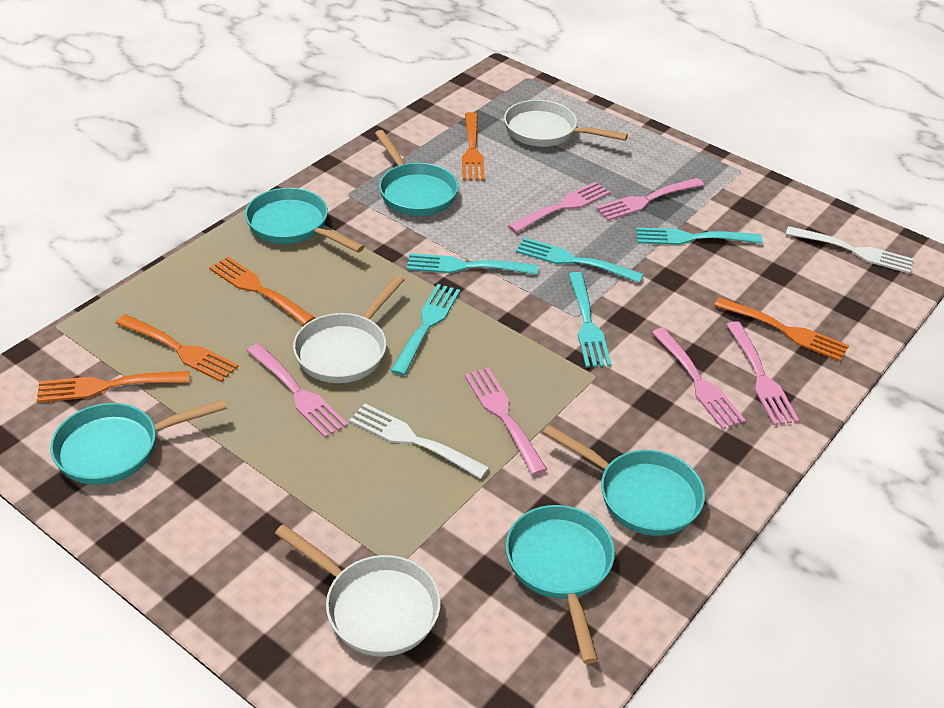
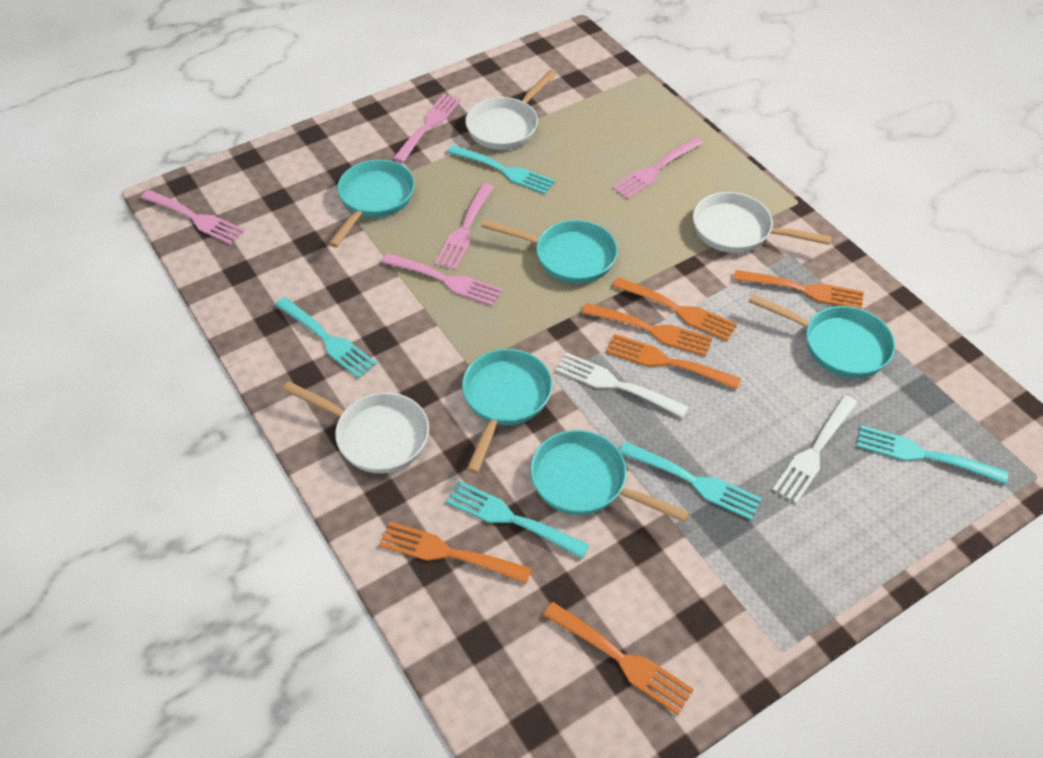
orange fork: [36,371,189,402] [116,314,239,382] [209,256,315,325] [462,112,485,181] [714,297,849,362] = 5 -> [379,522,532,584] [543,602,694,715] [582,303,712,357] [606,334,741,390] [612,277,737,341] [734,270,864,309] = 6
pink fork: [247,344,348,438] [464,368,547,475] [508,182,610,233] [596,178,704,221] [652,328,746,429] [726,321,799,425] = 6 -> [141,190,245,244] [382,253,502,306] [393,94,461,163] [434,183,494,270] [612,137,703,199] = 5

